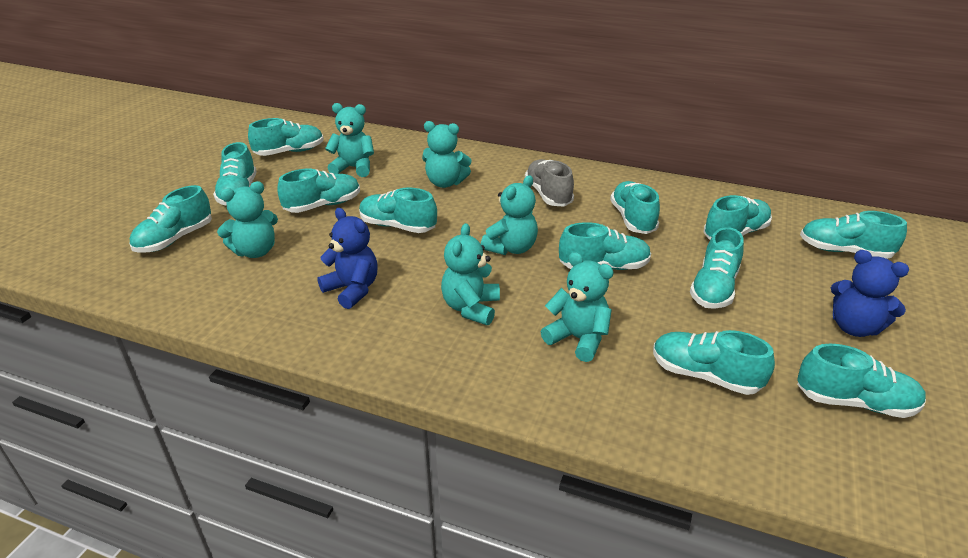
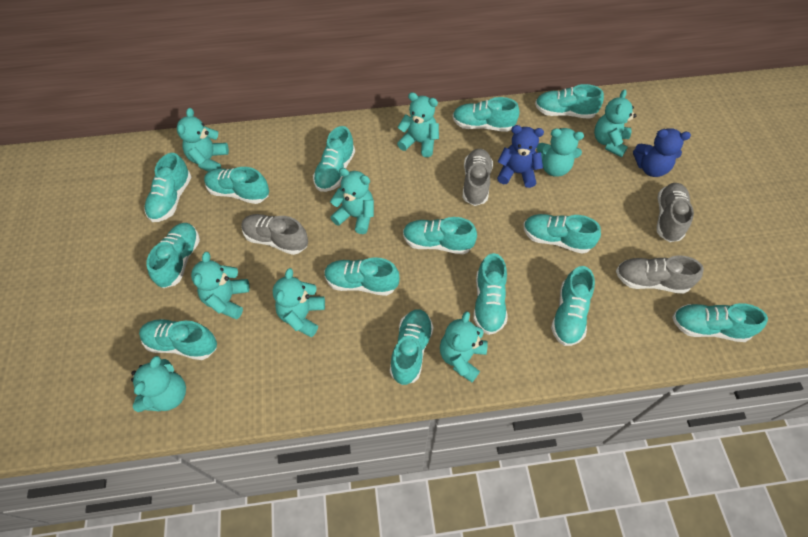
grey shoe: [525,159,574,207] = 1 -> [241,214,308,255] [463,149,493,206] [616,256,704,294] [657,183,694,242] = 4
turquoise shoe: [129,185,212,253] [213,142,257,206] [248,118,324,156] [277,169,360,213] [359,188,437,233] [559,222,651,270] [610,181,660,234] [653,330,775,395] [690,227,744,309] [703,195,772,240] [797,344,926,418] [800,211,907,259] = 12 -> [139,319,217,360] [144,153,191,222] [146,223,200,288] [204,167,269,204] [313,126,355,192] [324,257,400,296] [390,309,434,385] [403,217,477,254] [453,97,520,132] [473,253,508,335] [523,214,601,254] [535,84,604,119] [551,266,595,346] [672,303,768,342] = 14
turquoise teddy bear: [217,181,278,258] [325,103,374,177] [422,121,472,188] [441,223,500,325] [481,175,538,255] [541,252,614,362] = 6 -> [131,356,186,412] [177,108,229,172] [191,252,250,319] [273,268,325,337] [330,168,374,234] [397,92,439,157] [440,311,488,382] [536,128,584,177] [594,89,637,157] = 9

